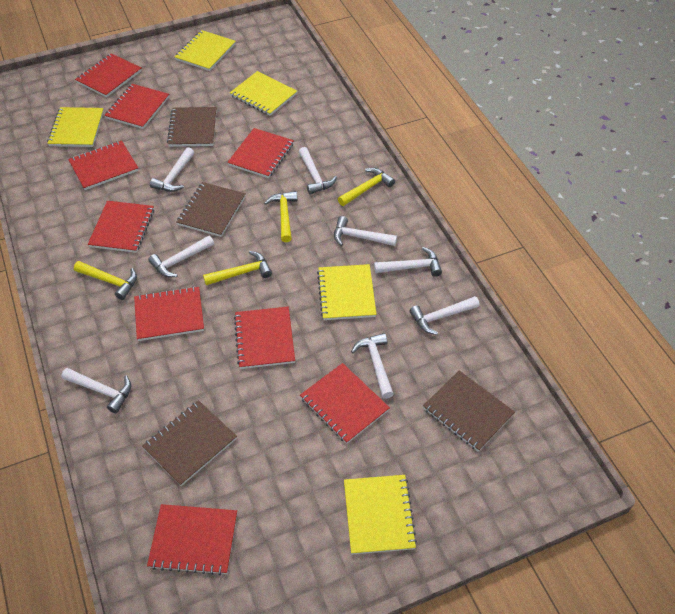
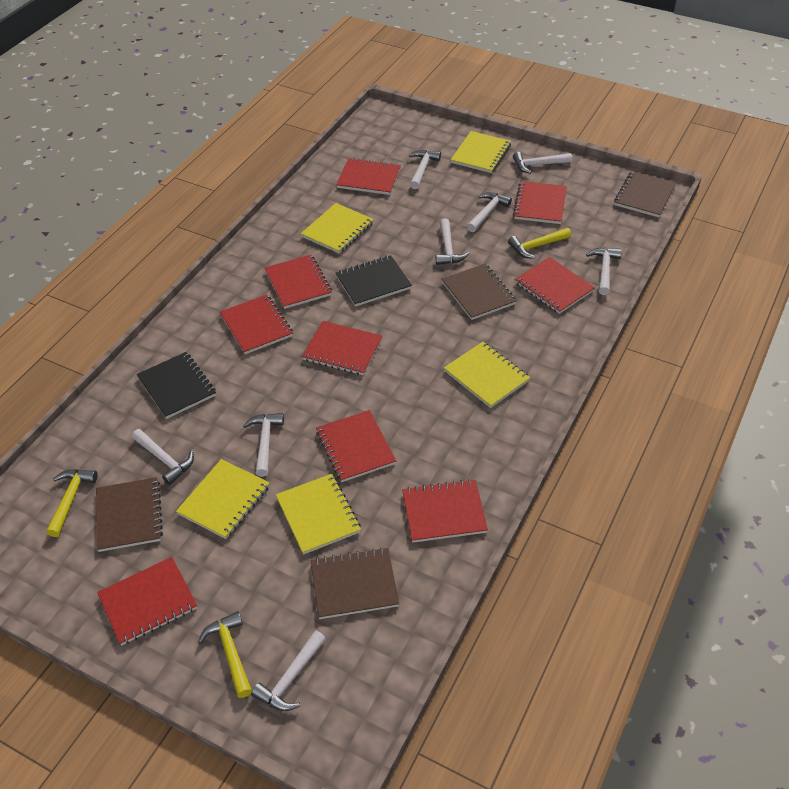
black notebook: none = 0 -> [137,352,216,419] [336,255,412,307] = 2
yellow hammer: [74,261,137,300] [203,251,272,285] [264,191,297,242] [338,168,395,206] = 4 -> [46,469,98,537] [198,611,252,698] [508,228,571,259] = 3

